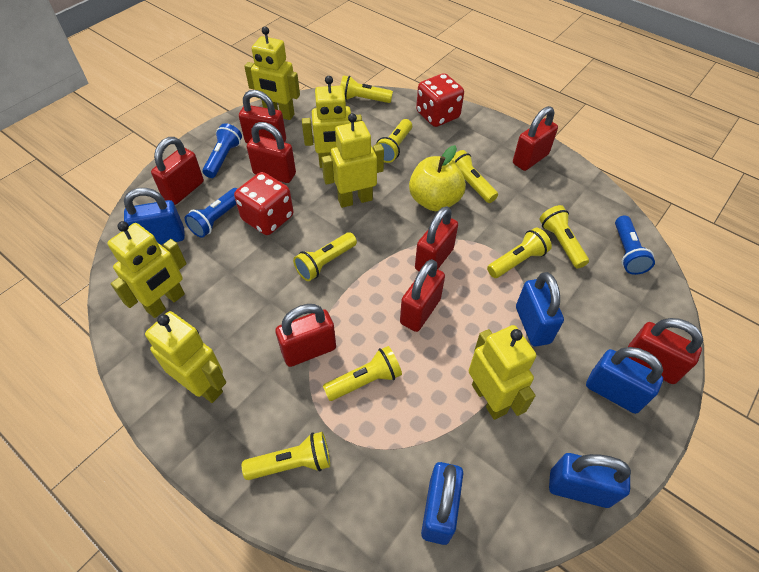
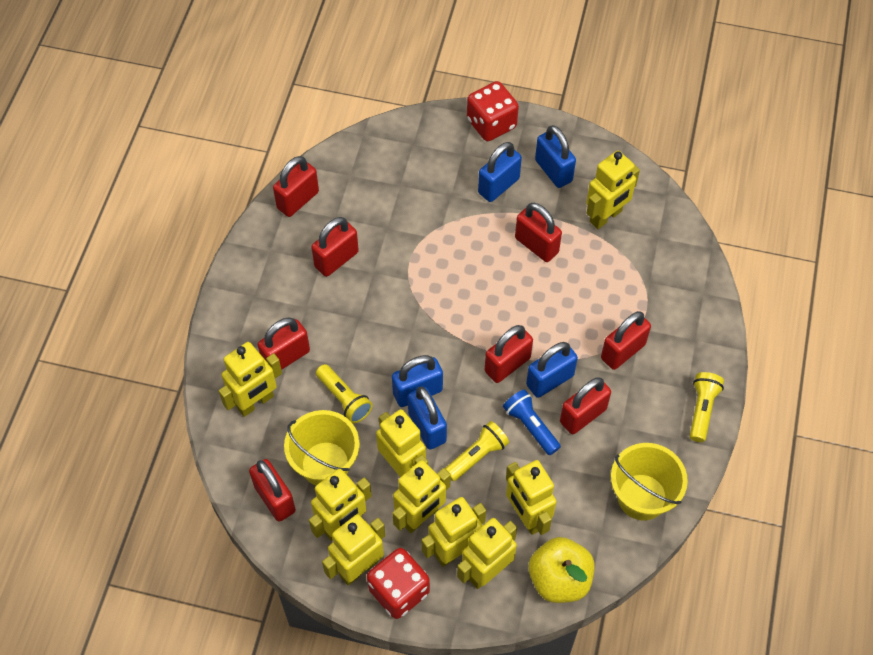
blue flashlight: [184,188,238,238] [202,123,242,178] [615,216,655,275] = 3 -> [503,389,561,455] = 1
yellow bucket: none = 0 -> [284,410,360,486] [611,443,688,520] = 2
yellow flashlight: [242,432,330,480] [293,232,357,281] [323,346,402,401] [340,75,393,103] [376,119,412,163] [452,150,498,203] [487,228,552,278] [540,205,589,268] = 8 -> [316,364,373,423] [445,421,509,481] [690,372,724,442] = 3
yellow robot: [107,221,186,318] [145,311,226,403] [244,27,300,120] [302,76,362,168] [321,113,384,208] [469,325,536,420] = 6 -> [219,342,282,417] [309,469,372,541] [322,514,385,585] [376,409,428,477] [392,460,451,533] [422,497,486,567] [457,518,517,589] [506,460,557,535] [586,151,640,229] = 9

